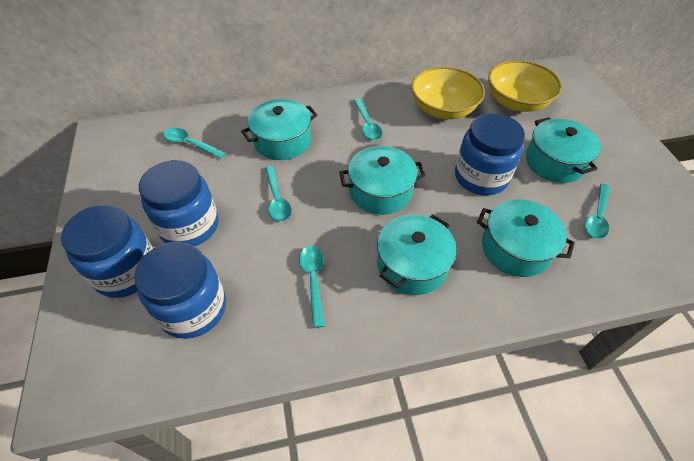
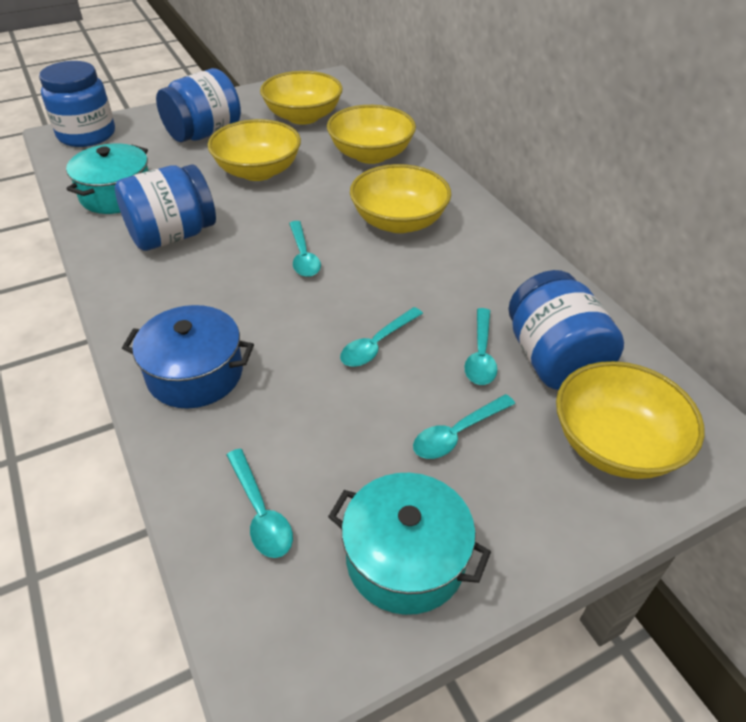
blue pot: none = 0 -> [122,305,254,408] = 1
turquoise pot: [241,99,317,160] [339,146,426,215] [377,215,456,295] [477,199,575,277] [526,117,601,183] = 5 -> [66,143,149,214] [328,473,491,615] = 2
yellow bowl: [411,66,485,119] [488,60,562,112] = 2 -> [208,119,301,181] [260,71,343,125] [327,105,416,164] [350,164,451,233] [556,361,704,479] = 5

